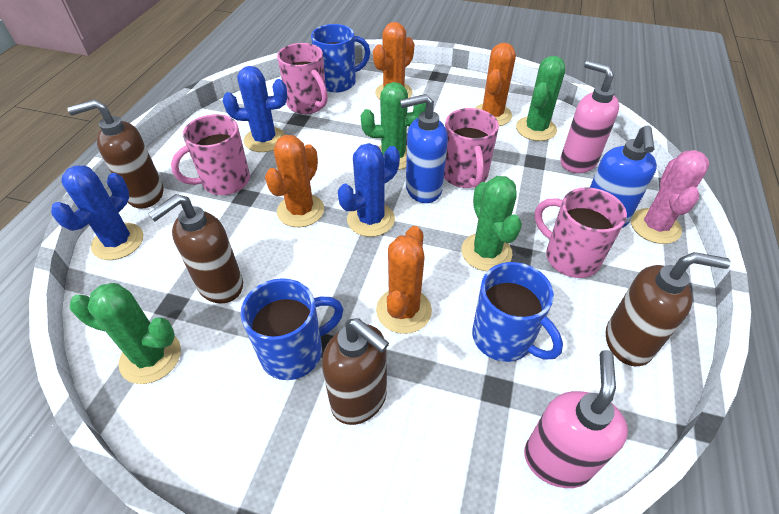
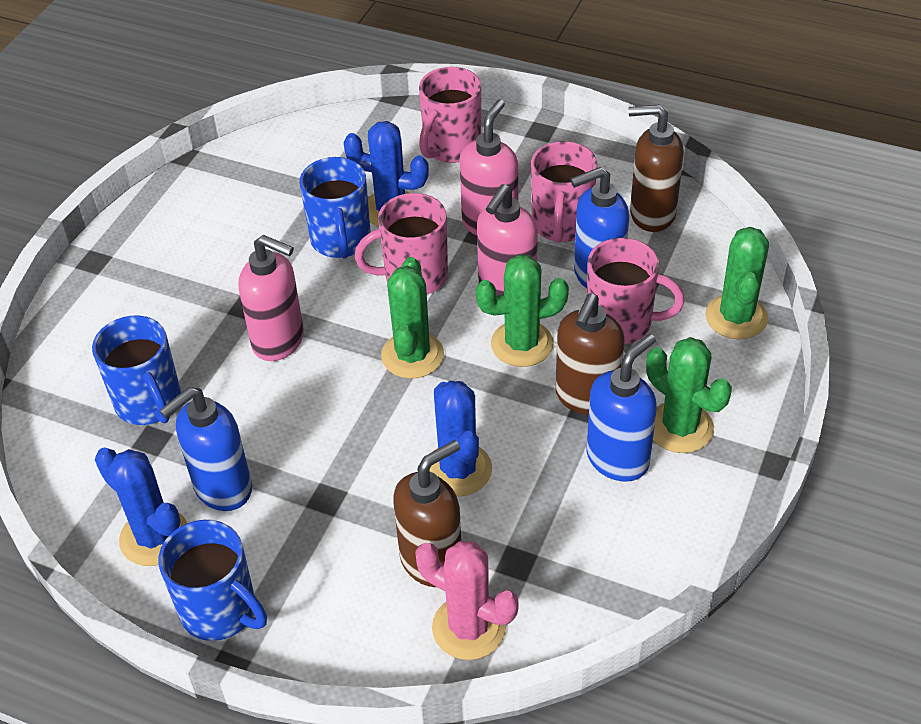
blue soap dispenser: [400,94,448,203] [590,125,657,228] = 2 -> [159,387,252,511] [570,167,629,288] [587,334,657,481] = 3
brown soap dispenser: [67,99,163,209] [148,194,243,304] [322,318,389,425] [606,252,731,366] = 4 -> [393,440,461,587] [556,293,625,415] [629,104,684,232] = 3
orange cactus: [265,135,324,227] [373,22,414,99] [376,226,432,334] [475,43,516,126] = 4 -> none = 0
pink soap dispenser: [524,350,628,488] [560,60,619,173] = 2 -> [238,235,304,361] [460,99,518,235] [477,184,538,296] = 3

